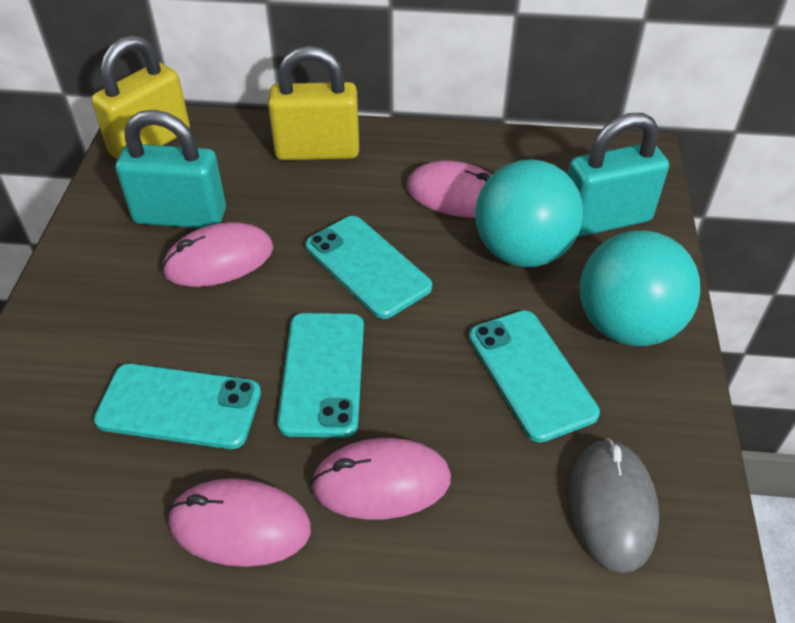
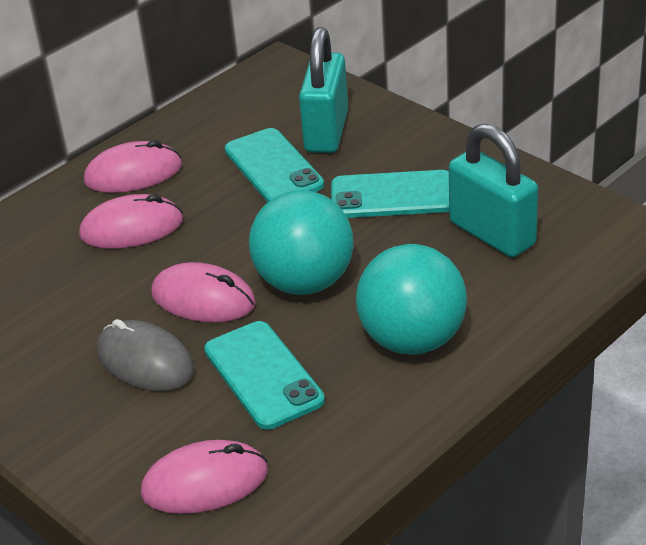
turquoise phone: [94,364,261,449] [277,313,364,438] [306,216,432,319] [469,310,600,443] = 4 -> [204,321,325,430] [225,128,324,202] [331,170,449,218] = 3
yellow padlock: [91,35,190,160] [268,46,359,160] = 2 -> none = 0

